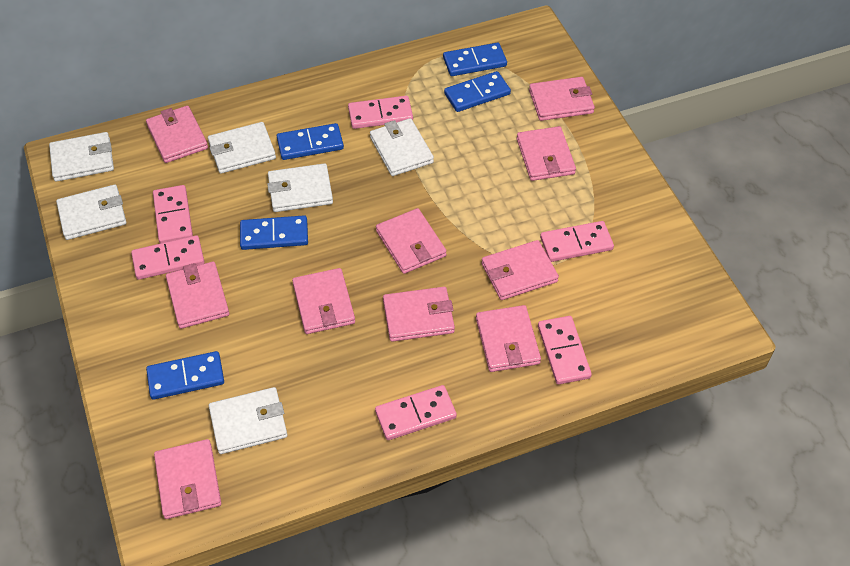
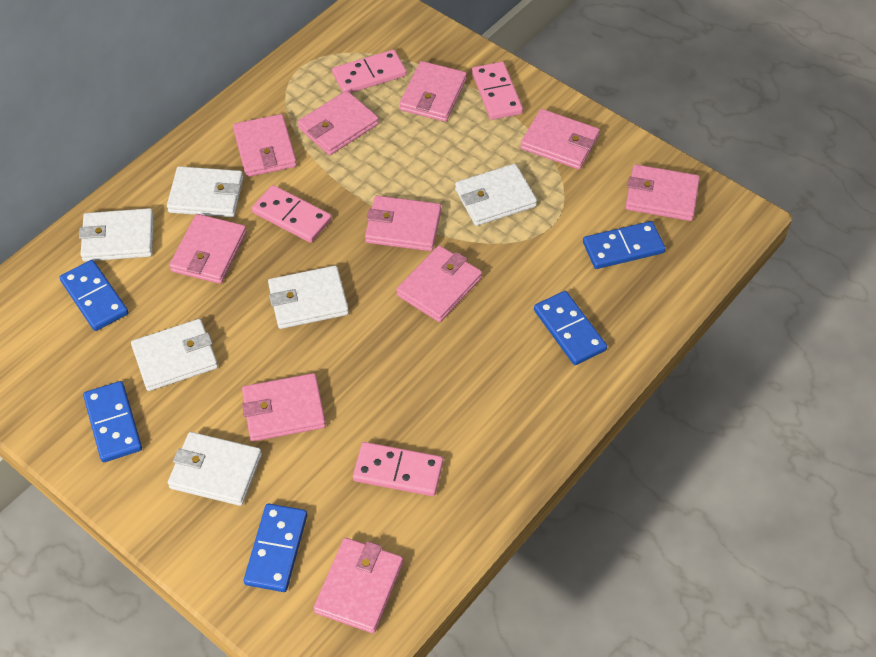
pink domino: [131,235,204,280] [153,185,193,243] [348,96,413,129] [375,385,457,440] [538,316,592,384] [540,221,614,262] = 6 -> [252,185,332,243] [332,50,407,93] [353,442,443,496] [472,62,523,120] = 4

